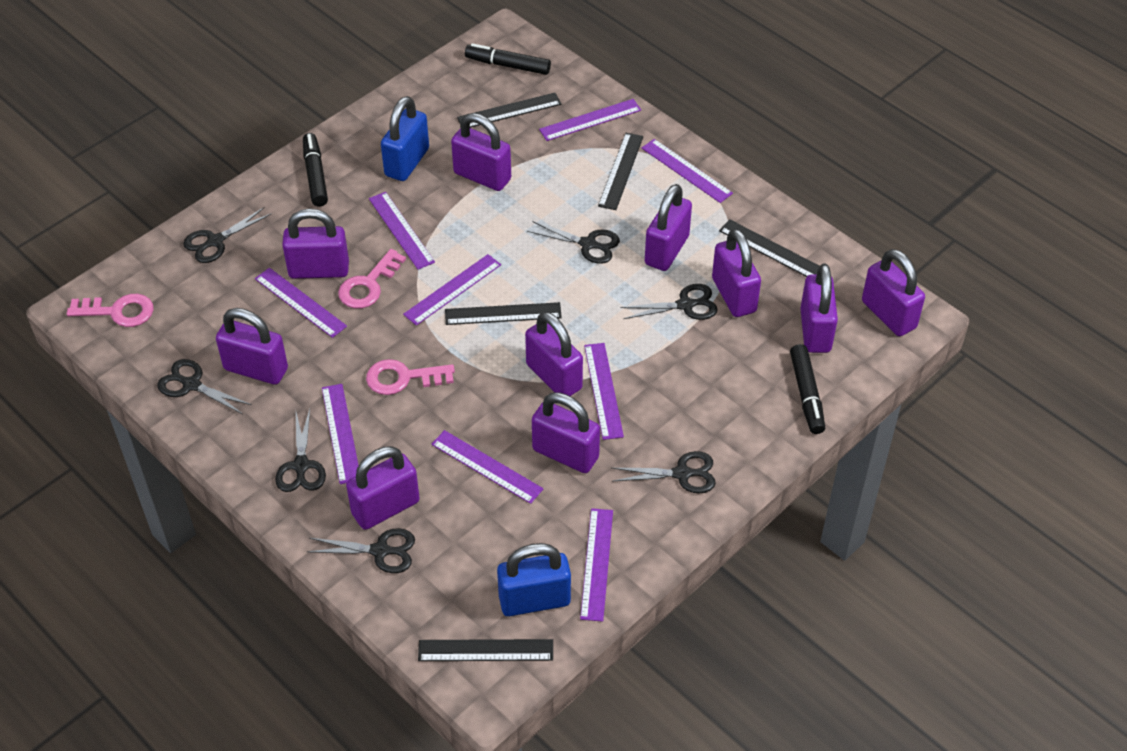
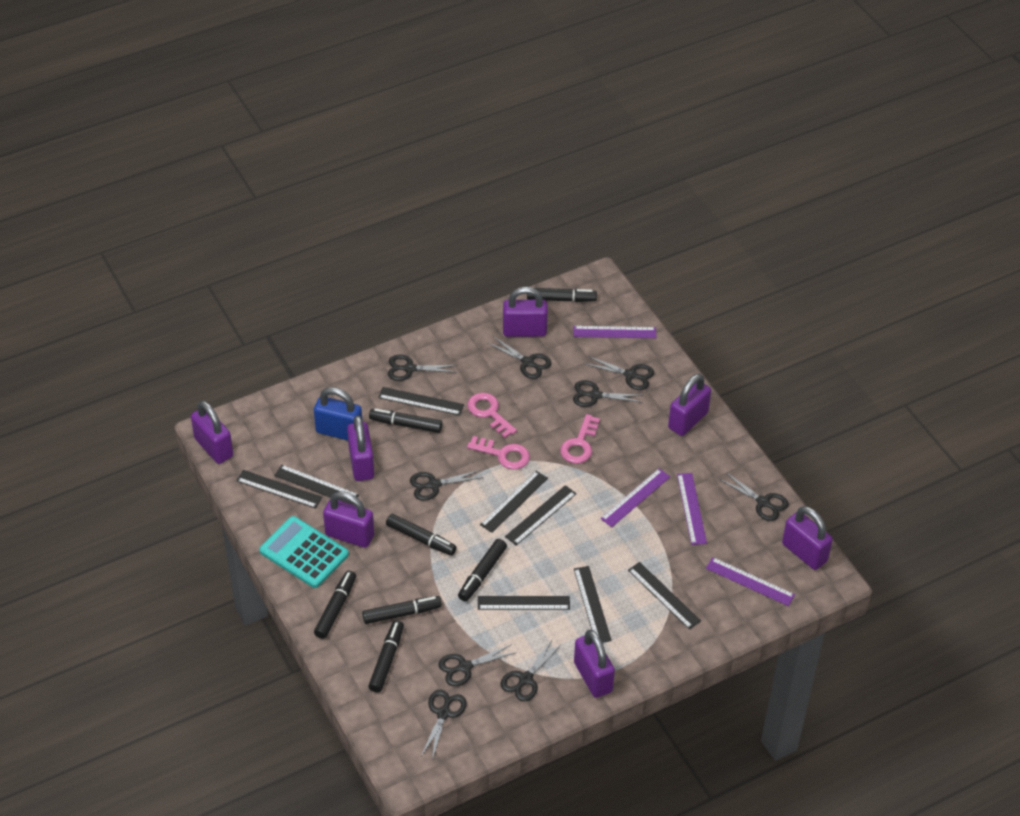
black marker: [303,133,328,206] [465,43,551,75] [790,344,825,434] = 3 -> [314,571,356,639] [362,596,442,624] [368,620,404,693] [369,408,442,433] [386,514,457,556] [458,539,507,601] [527,288,597,302] = 7
black ruler: [418,639,553,661] [445,302,562,325] [457,93,561,128] [598,133,643,210] [719,219,819,277] = 5 -> [236,470,322,509] [274,465,359,505] [378,387,464,415] [478,596,570,610] [480,471,548,533] [505,485,577,545] [574,566,612,643] [628,562,701,630] = 8
black scissors: [157,359,252,414] [183,207,272,263] [275,409,326,492] [307,528,415,573] [527,221,620,264] [612,451,716,493] [620,284,718,320] = 7 -> [388,354,458,381] [410,470,484,501] [421,690,467,759] [439,644,515,686] [488,336,552,379] [500,640,562,701] [573,380,644,407] [585,356,654,390] [721,473,789,521] = 9
blue padlock: [381,96,429,181] [497,543,571,616] = 2 -> [314,387,362,441] = 1
purple padlock: [216,308,288,385] [282,209,349,279] [346,446,420,530] [451,113,511,191] [525,312,583,396] [532,392,600,473] [645,184,692,271] [712,228,761,317] [800,264,838,353] [862,249,925,336] = 10 -> [191,400,233,464] [323,491,374,548] [347,415,374,481] [503,287,548,337] [574,630,615,698] [668,374,711,436] [782,506,833,570] = 7
purple ruler: [255,268,347,338] [322,384,359,484] [369,192,435,270] [403,254,501,326] [431,430,543,504] [539,99,641,141] [580,508,613,622] [584,343,624,440] [642,139,733,203] = 9 -> [574,326,656,338] [600,469,670,527] [677,473,707,545] [706,557,795,606] = 4
turquoise calculator: none = 0 -> [259,516,349,588] = 1

